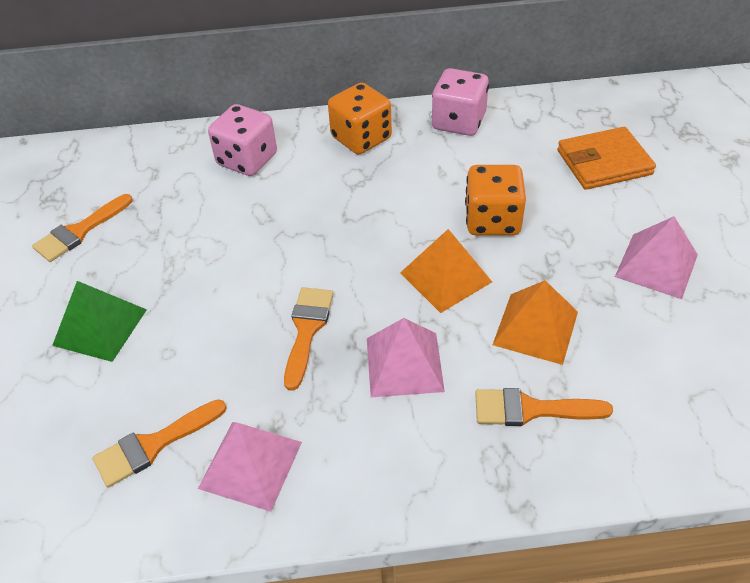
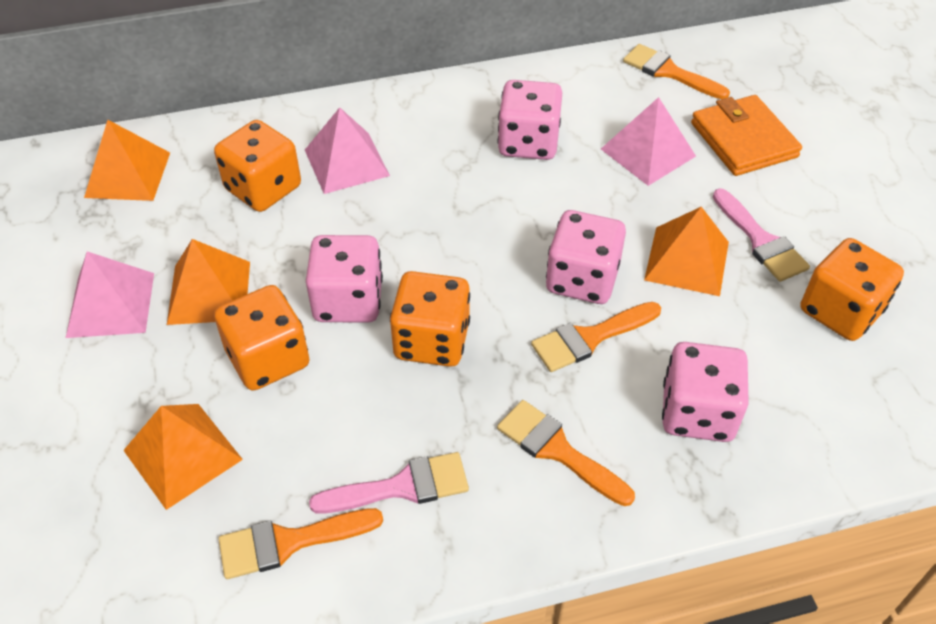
green pyramid: [52,281,147,362] = 1 -> none = 0
orange dice: [328,83,392,155] [465,165,526,236] = 2 -> [214,120,301,212] [214,285,310,391] [390,271,470,367] [801,238,904,341] = 4
orange pyramid: [400,229,492,313] [493,280,578,365] = 2 -> [84,120,170,201] [123,404,243,510] [167,239,250,325] [644,207,729,296] = 4
pink brush: none = 0 -> [309,452,469,514] [713,188,810,282] = 2
pink dice: [208,104,277,176] [432,68,489,136] = 2 -> [306,235,383,323] [498,80,562,160] [546,210,626,304] [662,342,749,442] = 4

